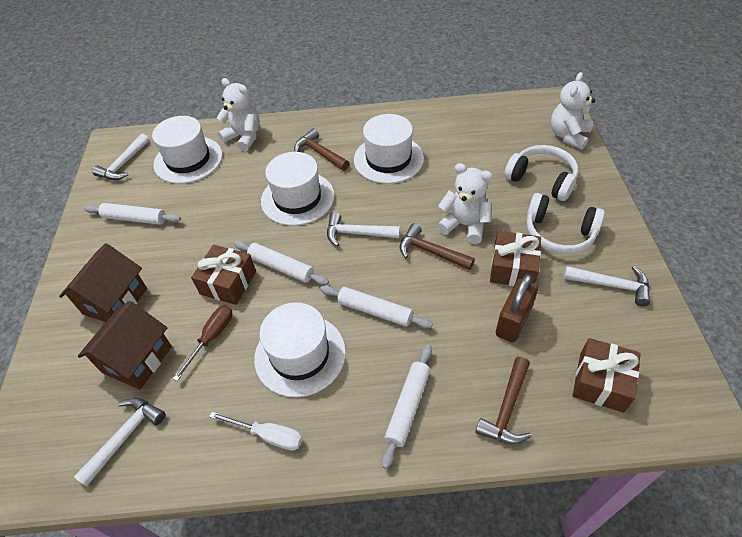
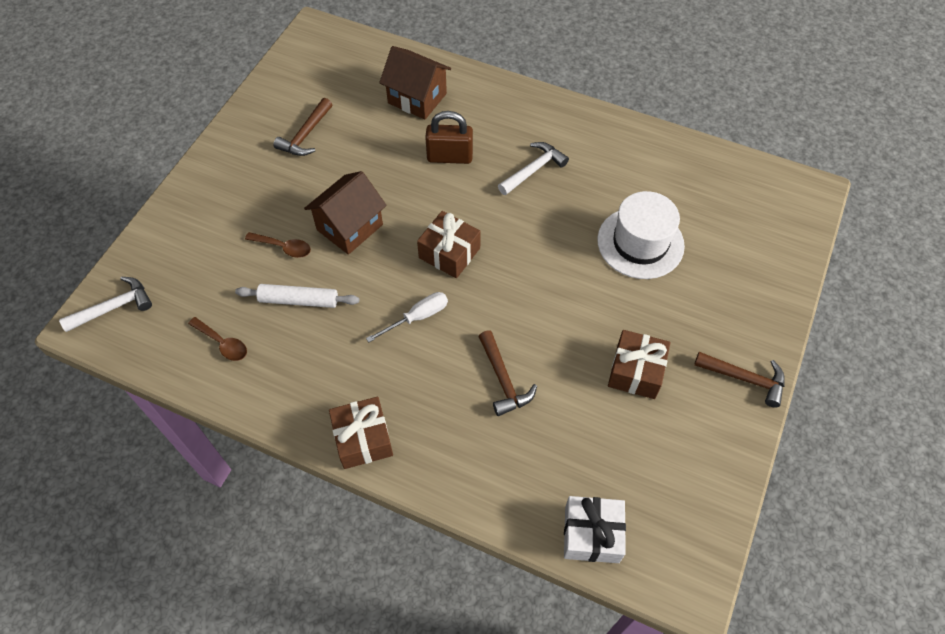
brown screwdriver: [173,305,232,381] = 1 -> none = 0
brown spoon: none = 0 -> [188,317,247,361] [245,232,311,258] = 2
white gift: none = 0 -> [564,496,626,563] = 1
white hammer: [74,398,166,487] [92,134,149,180] [327,212,400,247] [564,266,650,306] = 4 -> [59,276,152,332] [498,142,569,195] = 2
white hat: [152,116,222,184] [254,303,346,397] [261,152,334,226] [354,114,424,184] = 4 -> [597,191,685,279] = 1
white headphones: [504,145,578,201] [527,193,605,254] = 2 -> none = 0
white rolling pin: [84,203,181,225] [234,241,329,285] [320,285,433,329] [382,345,432,469] = 4 -> [235,284,359,308] = 1
white teddy bear: [217,78,260,151] [437,163,493,244] [551,72,595,150] = 3 -> none = 0

